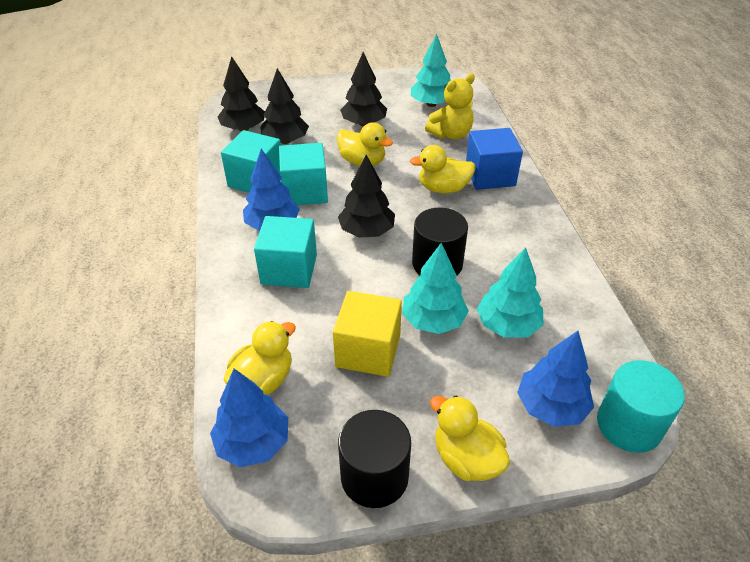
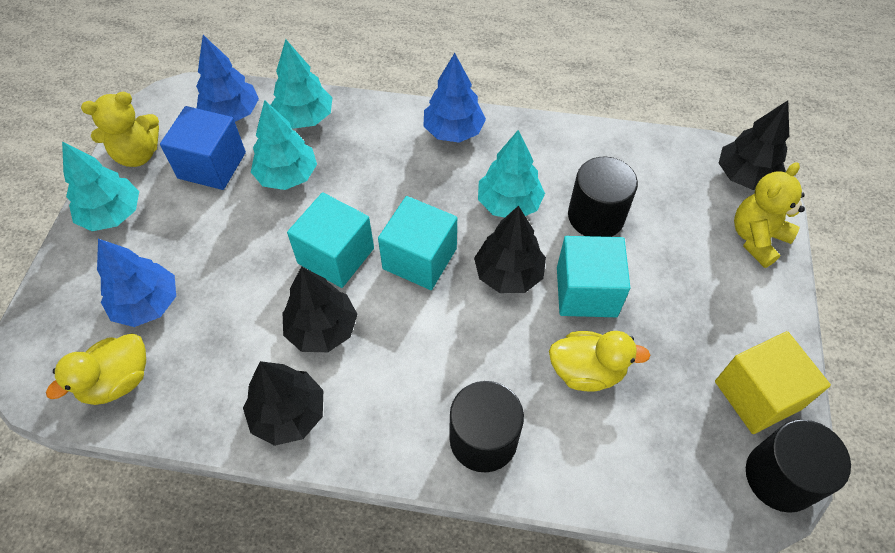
black cylinder: [338,410,411,508] [412,208,468,276] = 2 -> [450,381,524,472] [568,157,638,237] [746,419,851,513] = 3
turquoise cylinder: [597,360,685,453] = 1 -> none = 0
turquoise tree: [402,243,469,334] [411,34,450,107] [477,247,544,338] = 3 -> [62,141,139,231] [251,100,317,190] [271,39,332,129] [478,130,545,218] = 4
yellow duck: [224,321,296,395] [337,122,393,166] [410,145,476,193] [430,396,510,481] = 4 -> [46,334,146,405] [549,331,650,392] = 2
yellow teddy bear: [425,73,475,140] = 1 -> [81,92,159,167] [734,162,805,268] = 2

